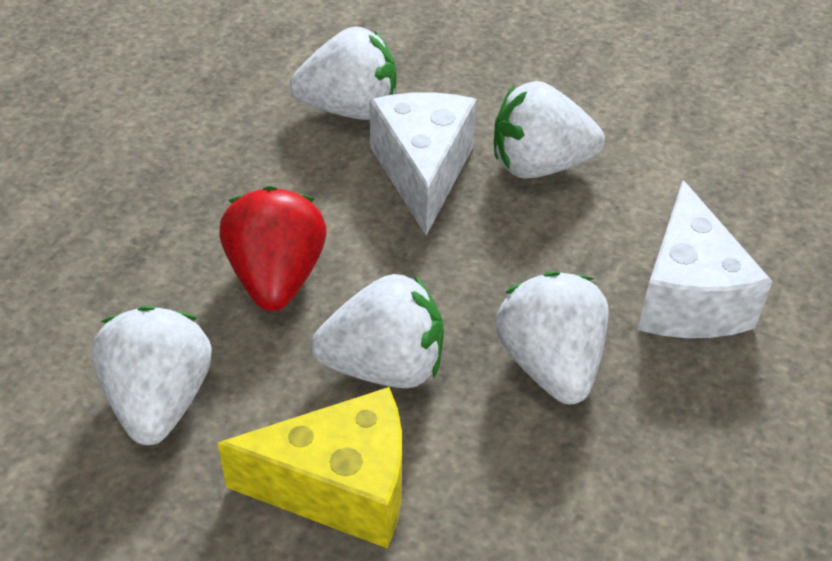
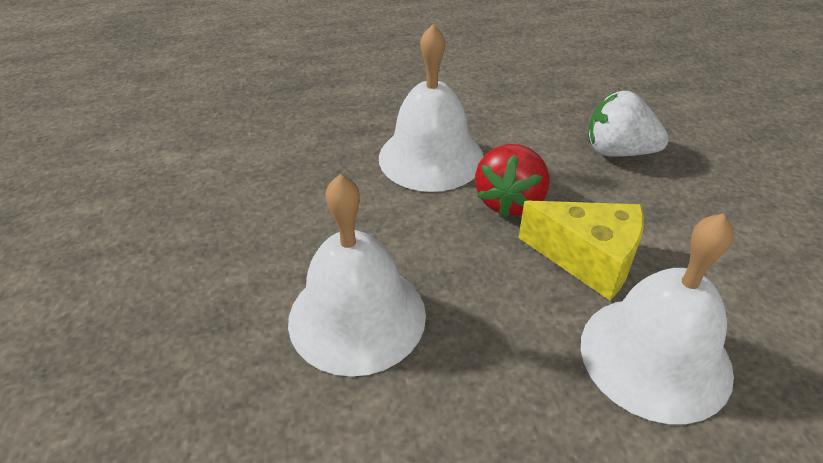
white bell: none = 0 -> [288,174,426,377] [379,24,484,192] [581,213,734,424] = 3
white cheese: [369,92,477,236] [637,180,773,338] = 2 -> none = 0
white strawberry: [91,306,212,445] [290,26,396,120] [311,274,444,388] [494,81,605,179] [496,271,609,404] = 5 -> [588,91,669,157] = 1

